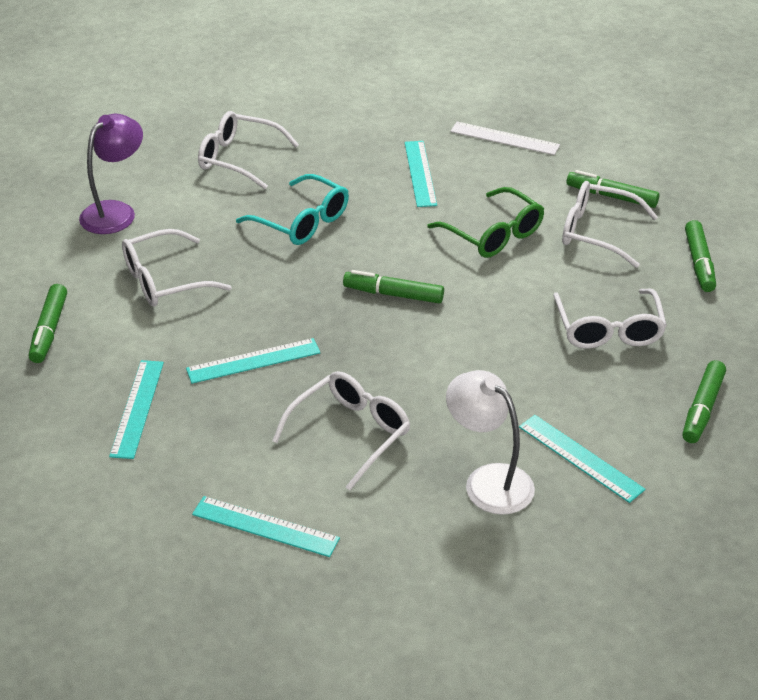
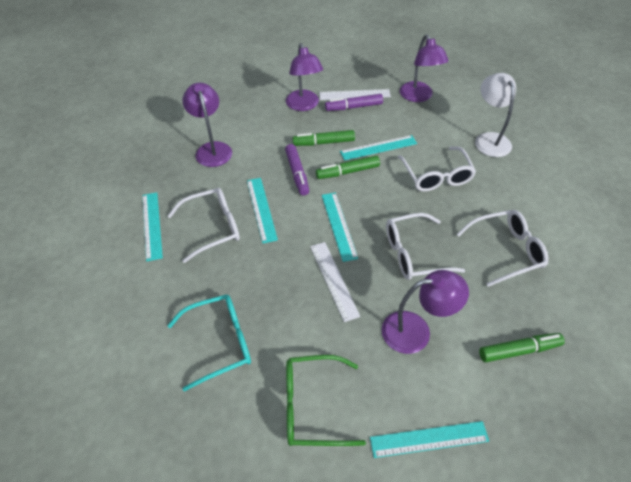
green marker: [29,284,67,363] [343,270,444,303] [566,170,659,208] [682,360,726,443] [685,220,716,292] = 5 -> [292,130,355,146] [316,155,380,179] [479,333,565,362] = 3
purple lamp: [79,114,143,234] = 1 -> [182,83,232,167] [286,43,323,111] [382,270,469,354] [400,34,449,102] = 4
purple marker: none = 0 -> [285,144,309,195] [325,94,383,111] = 2
white glasses: [122,229,232,307] [198,111,299,189] [272,371,410,490] [553,289,667,349] [562,181,658,268] = 5 -> [168,188,240,263] [386,213,465,280] [398,147,476,192] [456,210,548,287] = 4
white ruler: [450,122,560,155] = 1 -> [310,242,360,322] [319,89,391,100] = 2

